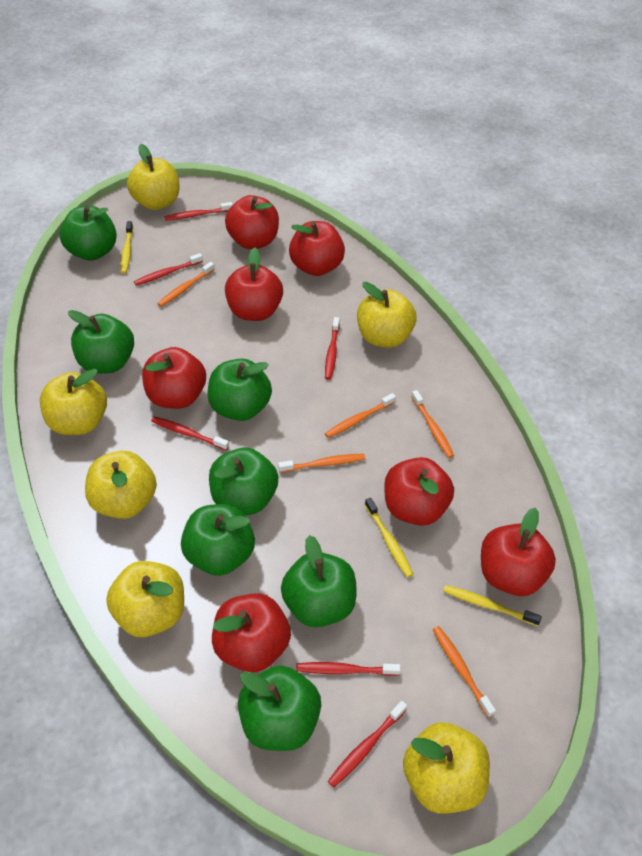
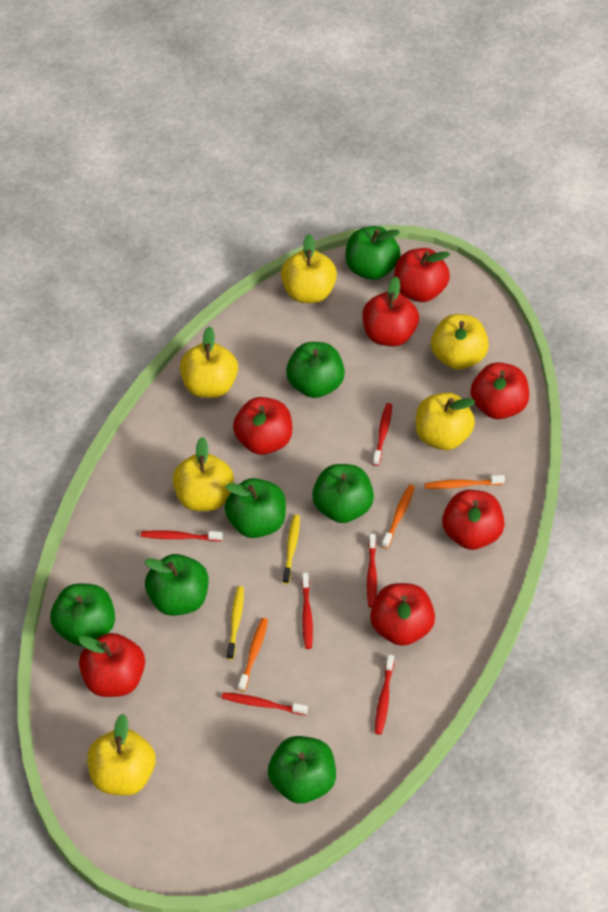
orange toothbrush: [157,262,215,307] [278,454,365,473] [325,393,396,438] [411,390,454,458] [432,626,496,717] = 5 -> [238,618,268,691] [382,484,415,549] [424,475,505,489] = 3
yellow toothbrush: [121,221,133,274] [365,498,413,578] [443,585,542,626] = 3 -> [227,586,244,660] [282,515,300,584] = 2

